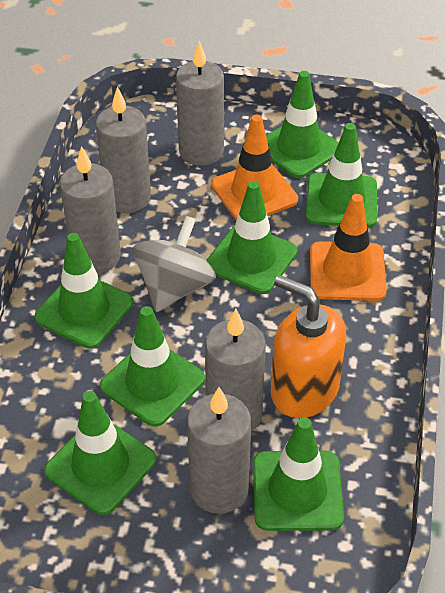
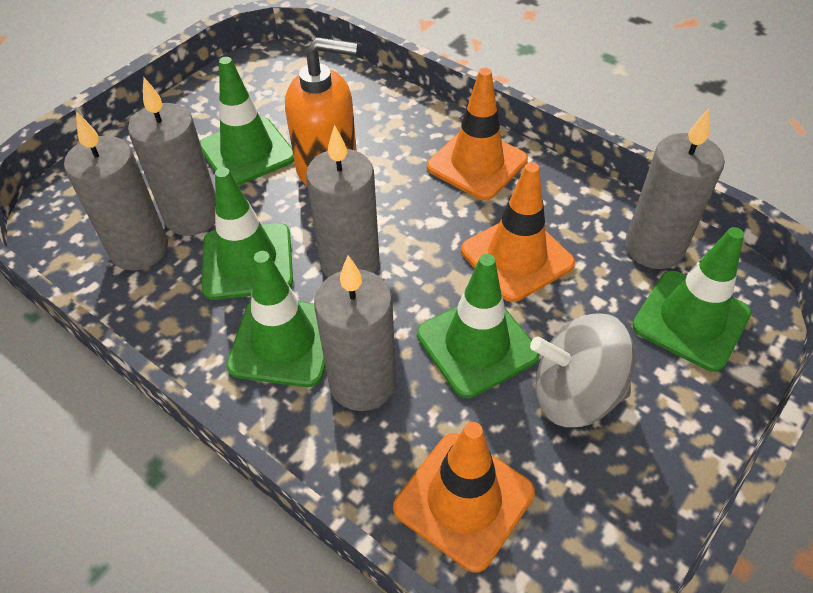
green traffic cone: [35,233,133,349] [44,391,156,515] [100,306,205,427] [206,181,297,294] [253,417,344,531] [266,71,339,178] [306,123,377,228] = 7 -> [200,57,294,186] [202,167,293,300] [226,251,325,387] [417,254,540,398] [632,227,752,372] = 5
orange traffic cone: [211,115,298,220] [310,194,387,301] = 2 -> [393,422,535,573] [427,68,528,200] [461,162,575,302] = 3

